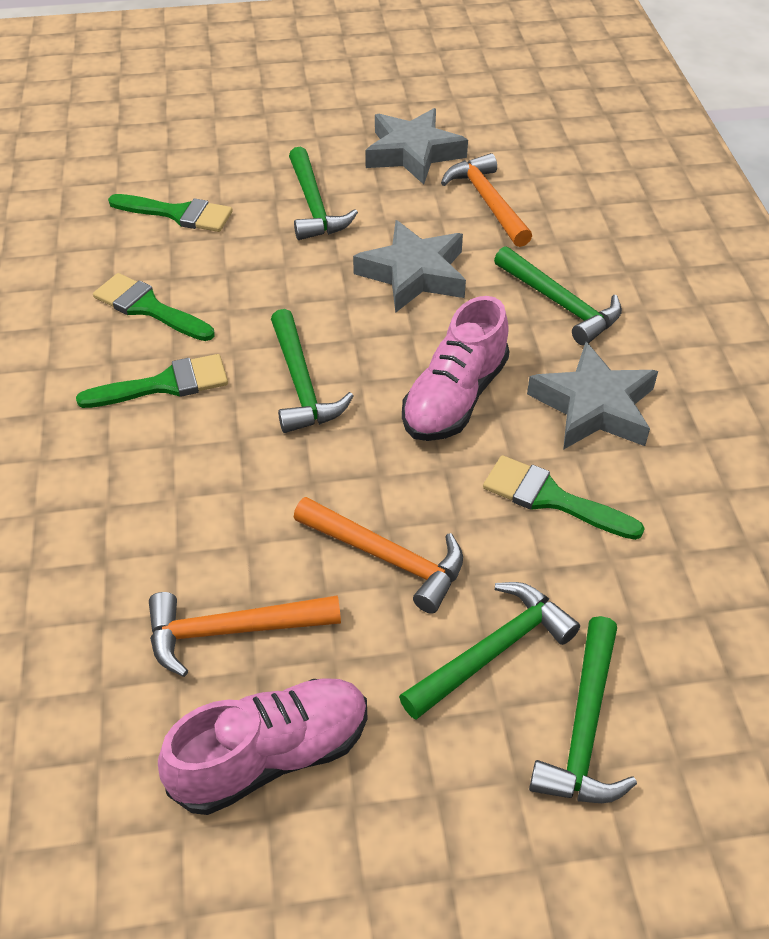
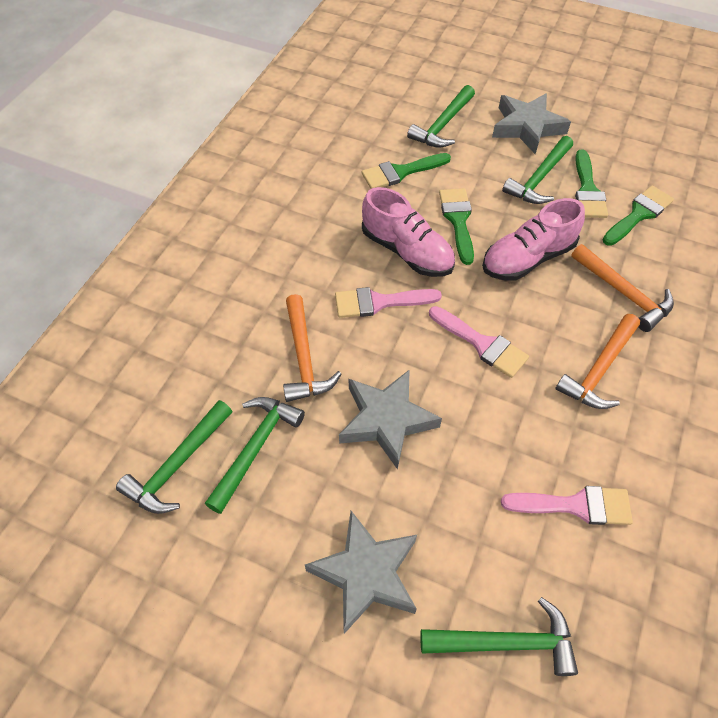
pink brush: none = 0 -> [335,287,442,318] [429,306,529,378] [501,486,633,525] = 3

